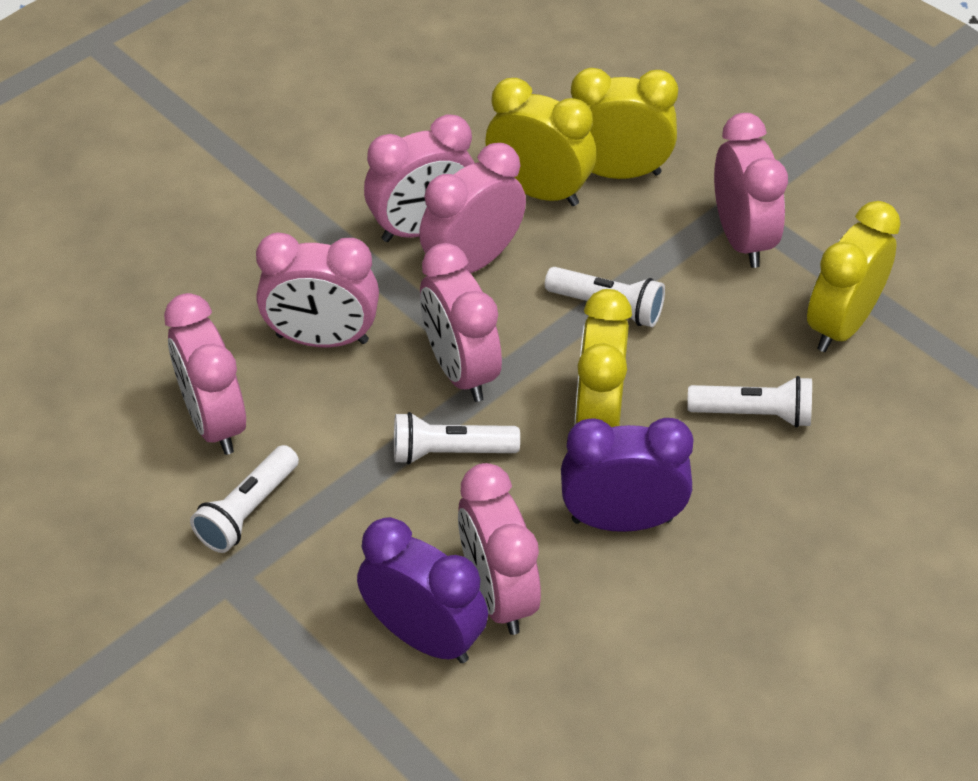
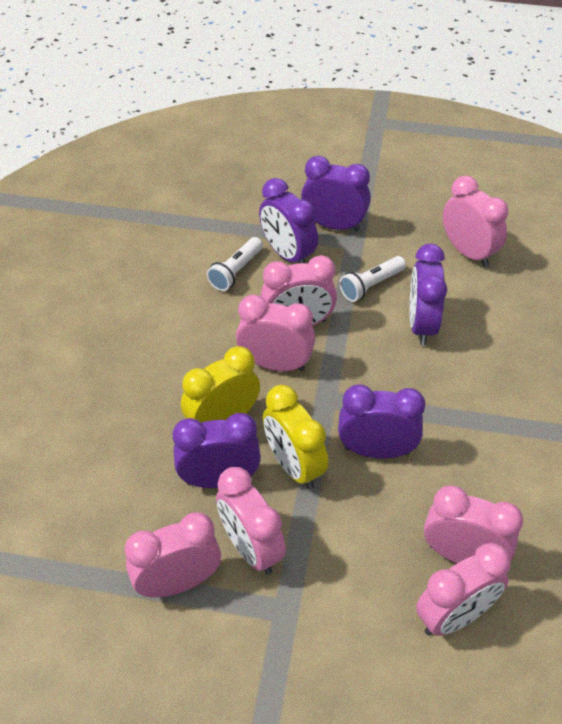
purple clock: [357,517,488,663] [561,418,694,532] = 2 -> [173,413,261,488] [259,178,318,263] [301,156,371,232] [338,385,425,459] [409,244,447,345] = 5
white flashlight: [190,445,299,553] [394,412,520,465] [545,267,665,327] [687,376,812,428] = 4 -> [207,237,263,291] [340,256,406,302] = 2
yellow clock: [485,78,596,206] [571,68,678,179] [575,289,632,427] [807,201,901,352] = 4 -> [181,346,260,423] [263,385,328,489] = 2

